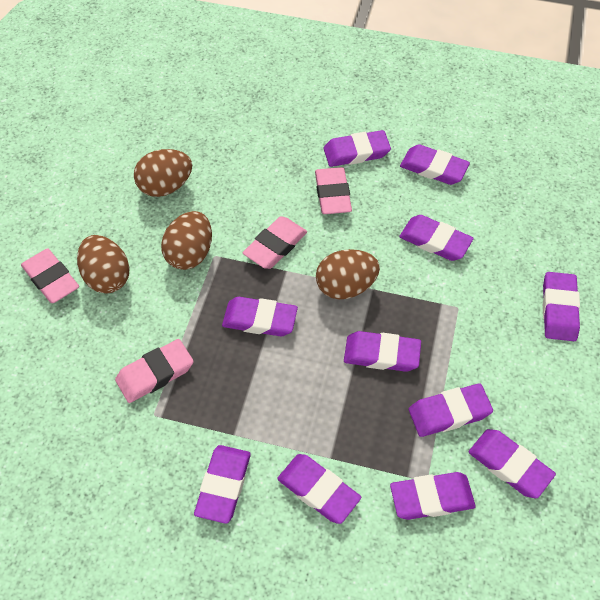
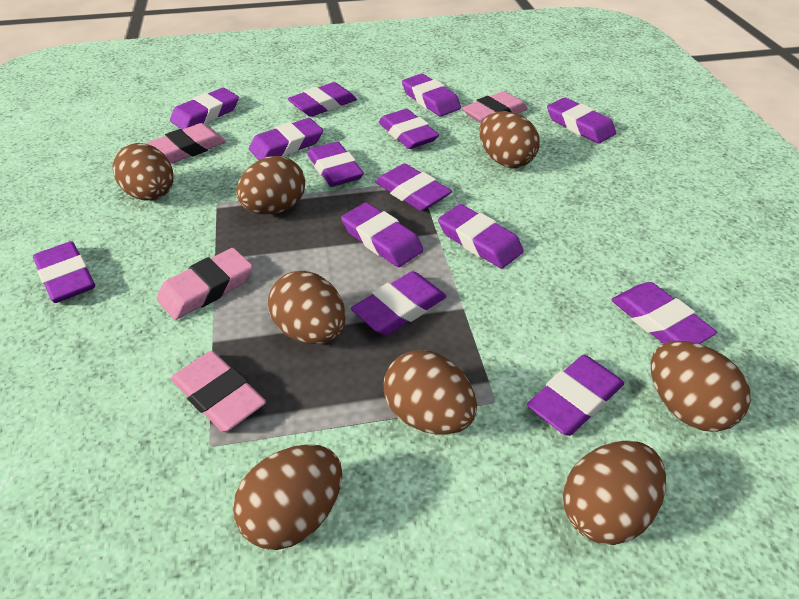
brown egg: [77,235,130,293] [134,149,192,197] [161,211,212,270] [316,249,380,299] = 4 -> [113,143,174,201] [233,444,342,550] [236,156,305,214] [268,271,346,344] [384,350,477,435] [479,111,540,168] [563,440,666,545] [651,341,751,432] = 8
purple eraser: [194,445,251,524] [222,297,298,336] [277,454,361,524] [324,130,391,167] [344,331,421,372] [390,472,476,520] [399,215,474,261] [400,144,470,185] [409,383,493,437] [469,429,556,498] [543,272,580,341] = 11 -> [33,241,95,303] [170,88,239,130] [249,118,323,160] [288,82,357,117] [307,142,364,187] [341,202,423,267] [351,271,447,335] [375,164,452,211] [379,109,439,149] [402,74,461,116] [438,204,524,269] [527,355,624,436] [547,97,616,144] [611,282,717,344] = 14

